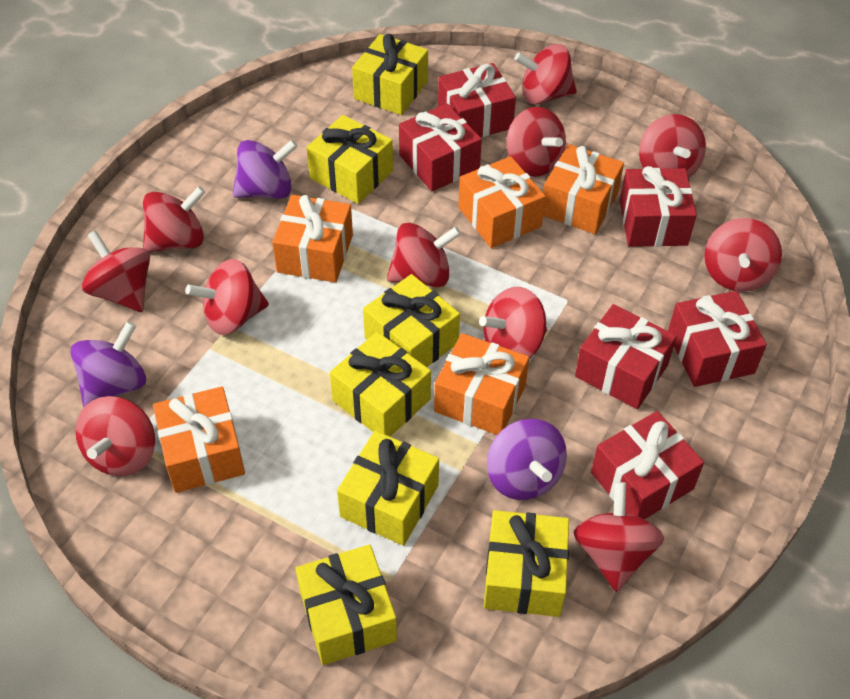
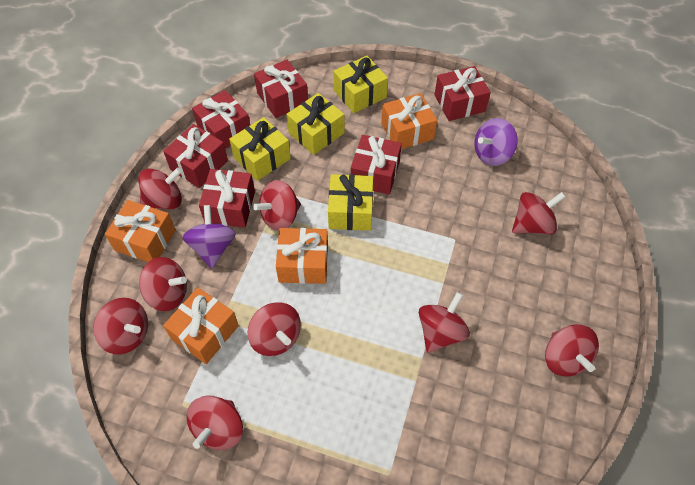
orange gift: [153,386,245,493] [272,195,353,283] [434,333,529,435] [458,156,546,248] [543,144,624,234] = 5 -> [105,200,176,262] [163,288,239,364] [276,228,328,284] [381,93,437,149] = 4
purple spinning top: [71,321,146,407] [233,140,298,199] [487,419,567,500] = 3 -> [182,205,236,268] [474,118,518,166] = 2
red spinning top: [76,396,155,476] [82,230,150,312] [143,186,205,252] [185,259,269,335] [387,223,461,287] [479,287,547,359] [506,107,566,177] [514,44,577,104] [574,482,664,592] [639,114,706,178] [704,218,782,292] = 11 -> [93,298,148,355] [139,168,182,209] [139,257,187,311] [187,395,243,450] [248,302,301,356] [253,180,301,231] [419,292,470,353] [512,192,566,234] [545,324,599,376] = 9
yellow gift: [296,544,397,665] [307,115,393,204] [330,332,431,437] [337,431,439,546] [352,34,428,115] [363,274,460,367] [484,510,569,617] = 7 -> [229,117,291,181] [286,93,344,155] [328,174,373,231] [333,56,388,113] = 4

